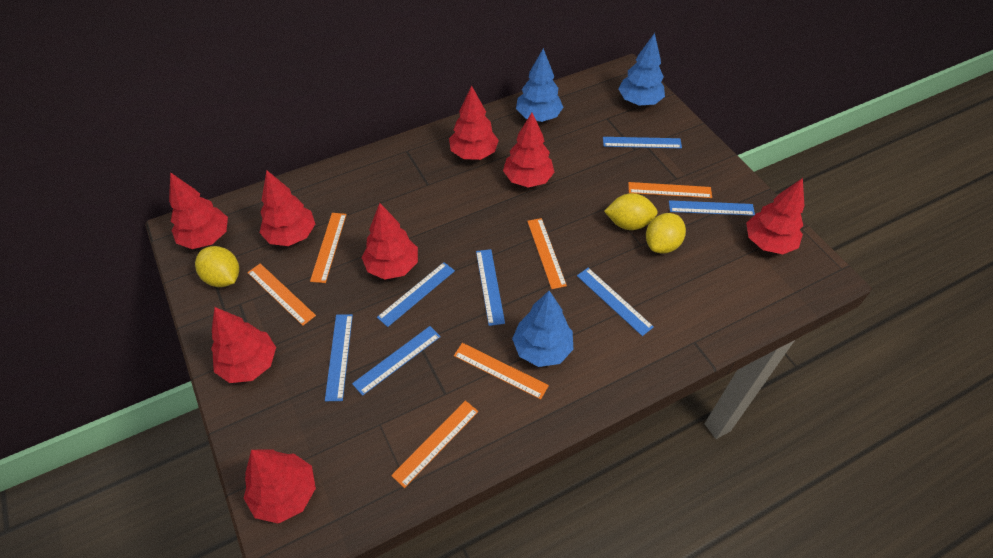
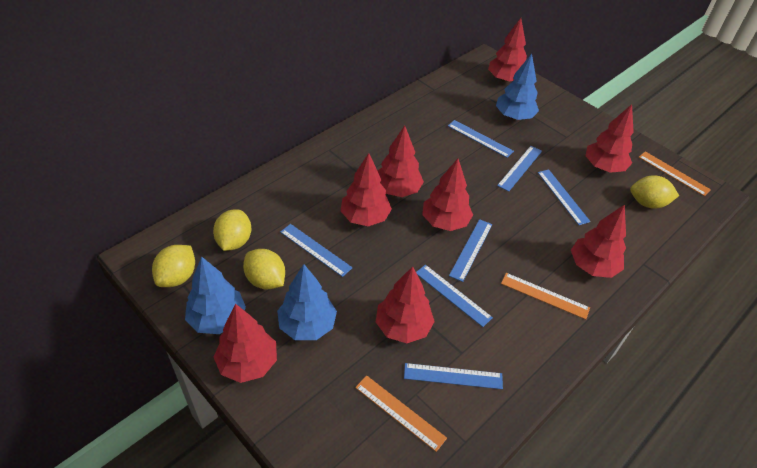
orange ruler: [247,263,316,326] [310,213,347,283] [391,401,479,488] [454,343,549,400] [527,218,567,289] [628,182,712,198] = 6 -> [355,375,447,452] [501,273,590,319] [639,151,711,196] = 3
yellow lemon: [195,246,239,287] [604,193,658,230] [646,213,686,254] = 3 -> [152,245,195,287] [213,209,251,251] [243,249,285,289] [630,175,679,209] = 4

